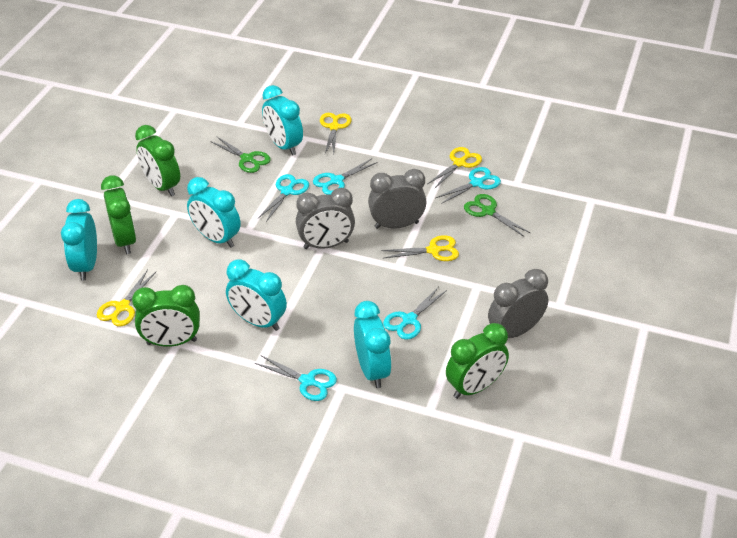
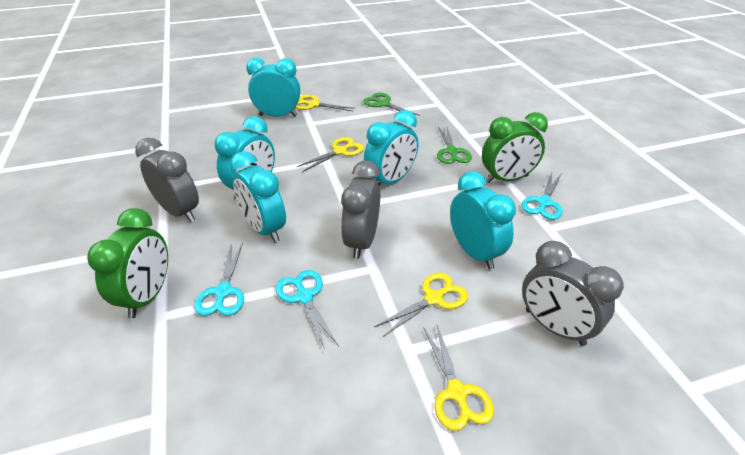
green clock: [101,175,136,254] [132,285,200,347] [135,125,180,196] [446,323,509,399] = 4 -> [87,208,168,318] [482,112,548,183] = 2
turquoise scissors: [255,355,337,401] [258,174,309,222] [313,159,378,195] [383,286,447,340] [436,167,501,204] = 5 -> [194,243,244,316] [275,270,339,349] [522,172,563,220] = 3

